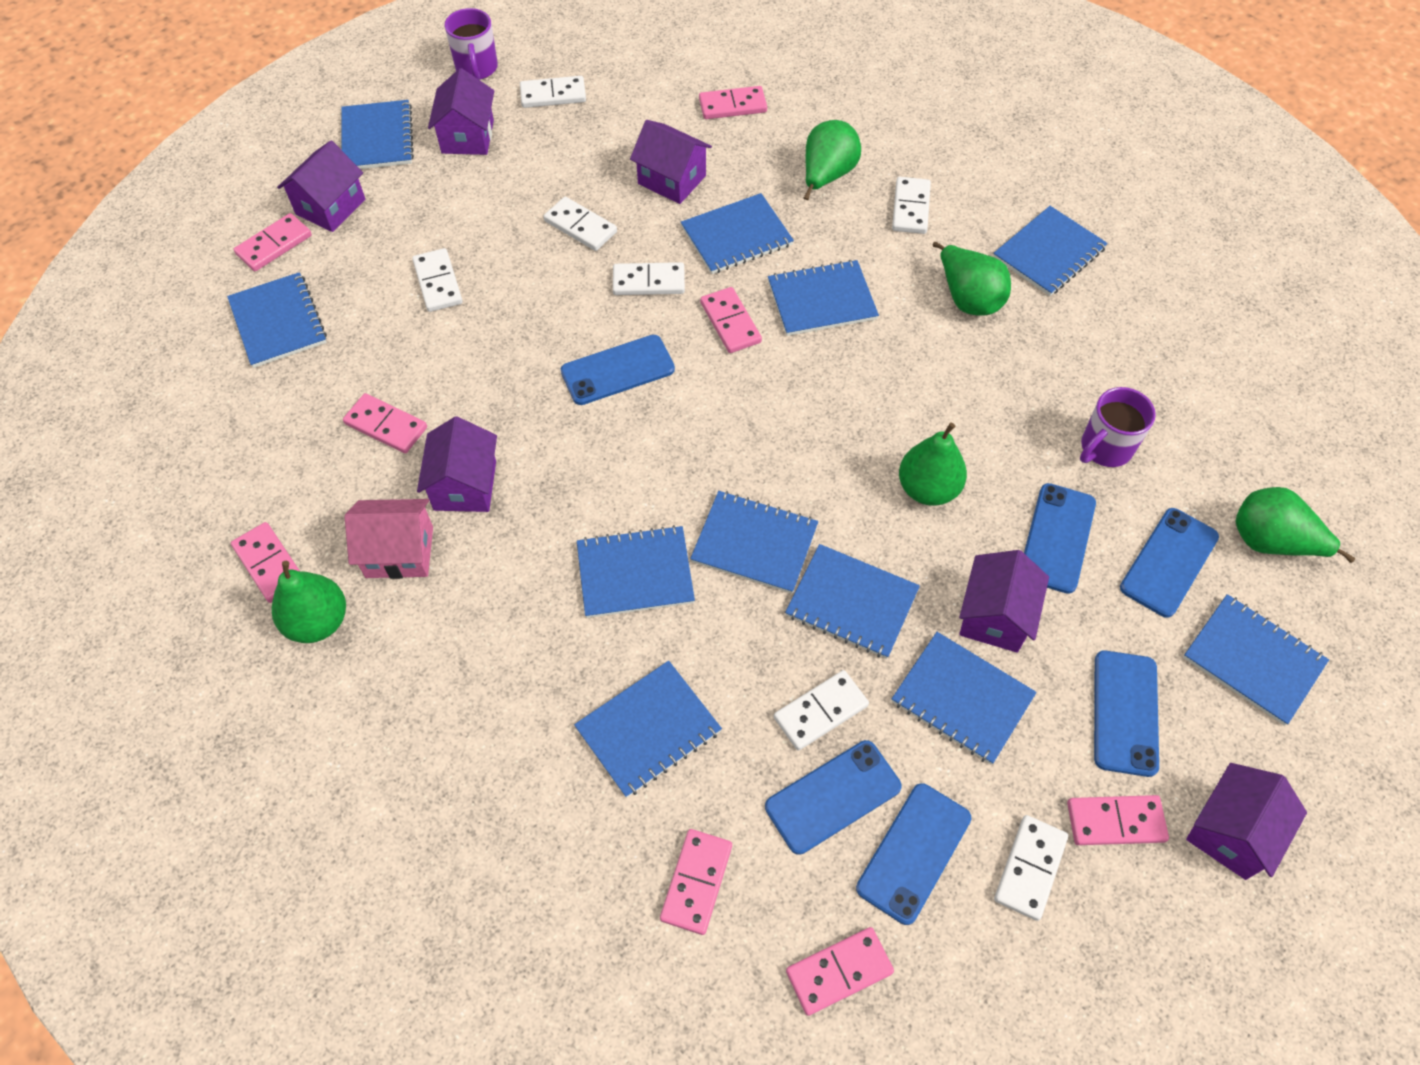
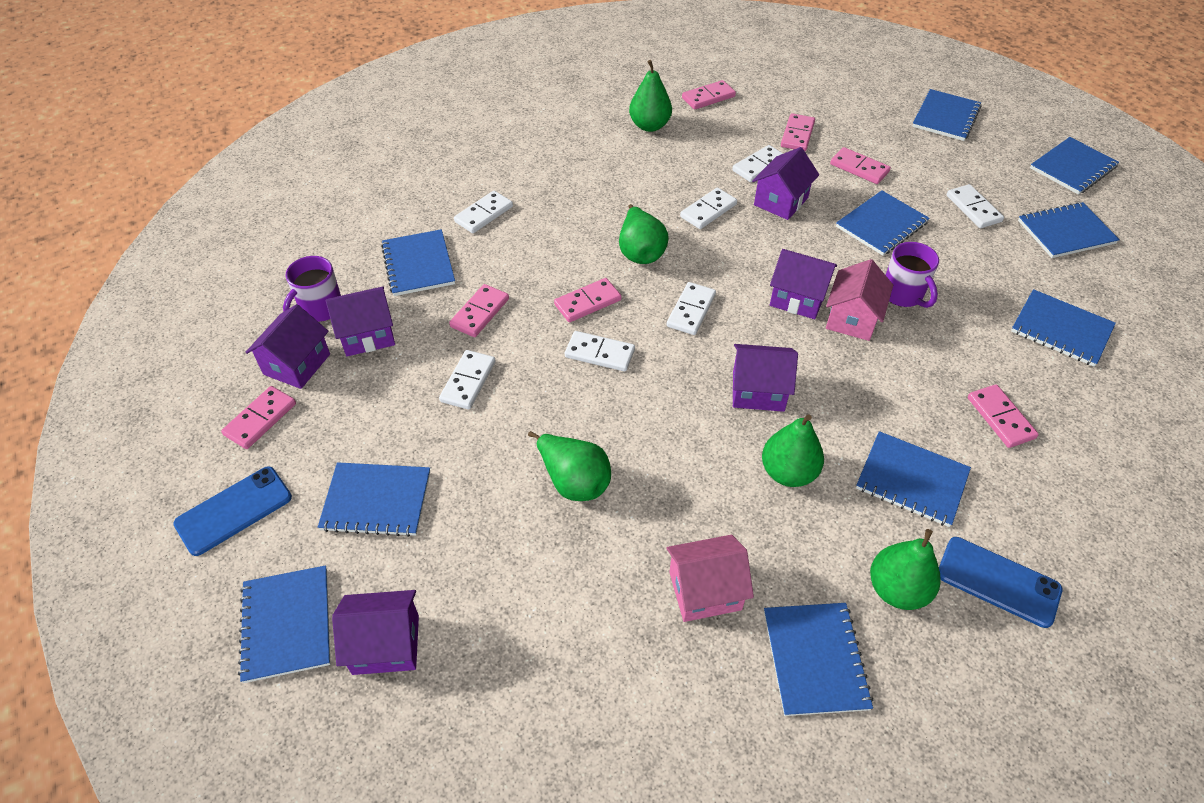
blue notebook: [227,272,327,368] [341,100,414,169] [574,661,722,798] [577,525,695,618] [681,193,794,274] [690,491,818,594] [768,260,879,336] [785,544,920,659] [892,632,1037,765] [993,206,1108,296] [1183,594,1329,726] = 11 -> [238,565,330,683] [318,462,430,537] [381,229,455,296] [764,603,873,716] [836,190,930,256] [856,431,971,527] [912,89,981,141] [1011,289,1116,367] [1018,202,1120,258] [1030,137,1119,195] = 10
blue phone: [561,335,675,405] [765,740,902,855] [856,783,971,925] [1024,483,1096,594] [1094,650,1159,777] [1120,508,1219,618] = 6 -> [173,466,292,556] [939,537,1062,628] = 2
pink domino: [231,522,300,603] [234,213,312,271] [343,393,427,453] [660,829,732,935] [699,86,767,119] [700,287,762,353] [786,927,894,1016] [1067,795,1169,845] = 8 -> [221,386,296,449] [449,284,509,337] [554,278,622,322] [682,80,736,110] [781,113,815,151] [830,147,891,184] [968,384,1039,448] = 7
pink house: [344,499,433,579] = 1 -> [666,535,754,622] [826,259,893,341] = 2

